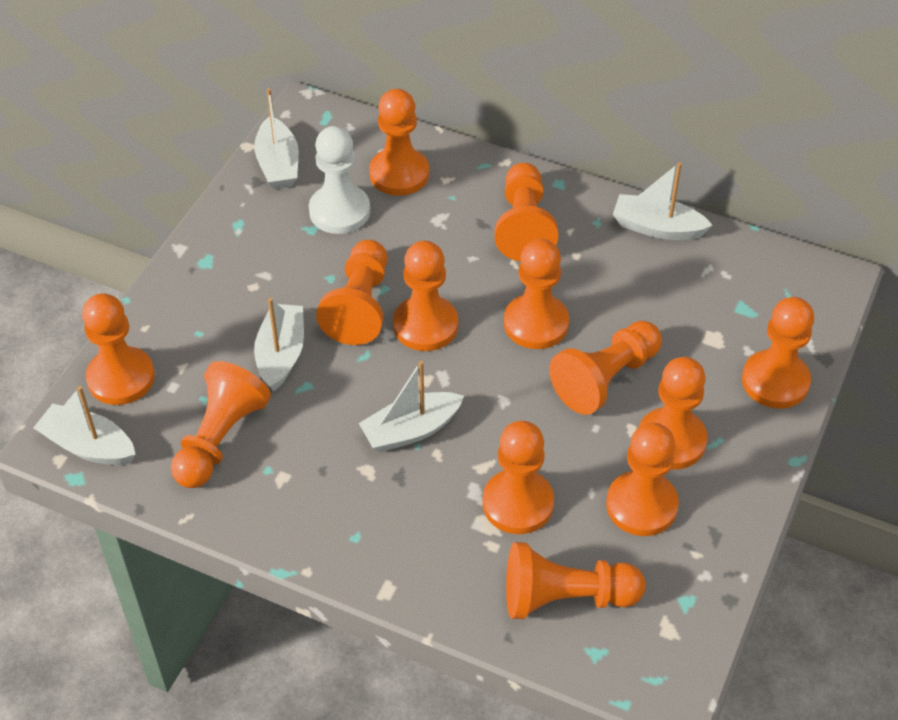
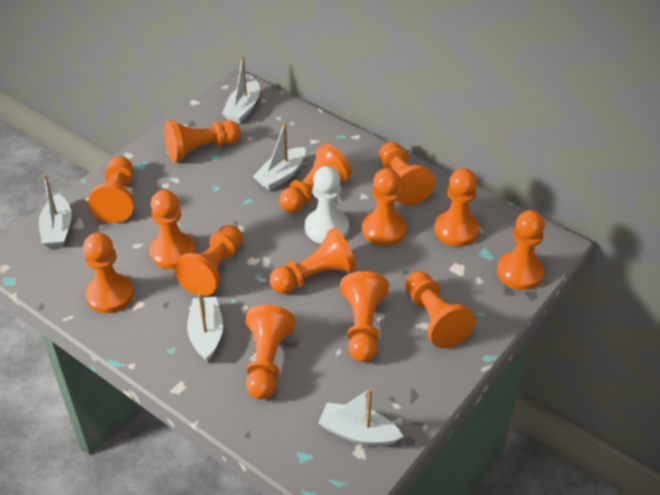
orange pawn: [82,293,155,405] [171,361,271,488] [316,240,387,345] [369,89,429,196] [393,241,458,351] [483,421,554,534] [495,163,558,262] [504,239,569,349] [506,542,646,619] [549,321,662,415] [606,423,679,536] [639,357,708,469] [742,297,814,409] = 13 -> [83,232,134,313] [88,156,134,223] [149,190,196,269] [164,120,241,162] [174,225,243,296] [245,305,296,399] [270,228,356,294] [279,144,352,213] [340,271,388,362] [362,168,407,246] [379,142,435,205] [405,271,475,348] [435,168,479,246] [497,210,545,290] = 14

